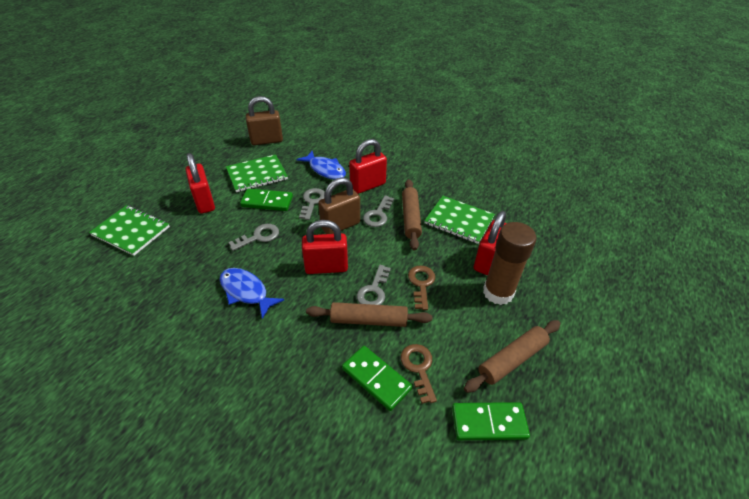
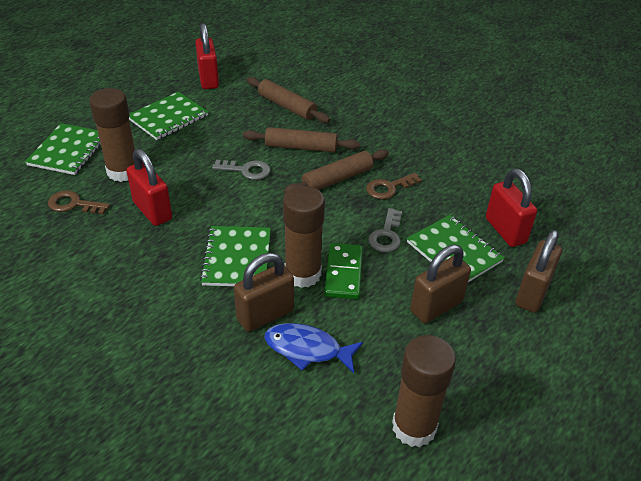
blue fish: [220,268,284,319] [296,151,346,180] = 2 -> [264,323,363,373] = 1
brown glue stick: [483,222,536,305] = 1 -> [89,88,135,182] [283,186,325,288] [392,335,456,447] = 3
brown padlock: [246,96,283,145] [318,177,360,234] = 2 -> [234,253,294,332] [410,245,471,323] [515,230,562,313] = 3
green domino: [240,188,293,211] [342,346,412,411] [452,402,530,440] = 3 -> [324,243,363,299] = 1
green notebook: [89,205,170,256] [226,154,288,192] [424,196,495,244] = 3 -> [25,123,100,175] [129,92,208,140] [200,226,271,286] [407,215,504,282] = 4
grey key: [228,224,279,251] [299,188,325,220] [357,265,391,305] [363,195,394,227] = 4 -> [212,160,270,180] [368,208,402,252] = 2
red padlock: [186,153,215,214] [302,220,348,274] [349,139,387,194] [474,211,507,275] = 4 -> [126,149,172,226] [195,23,219,89] [486,168,537,247] = 3

